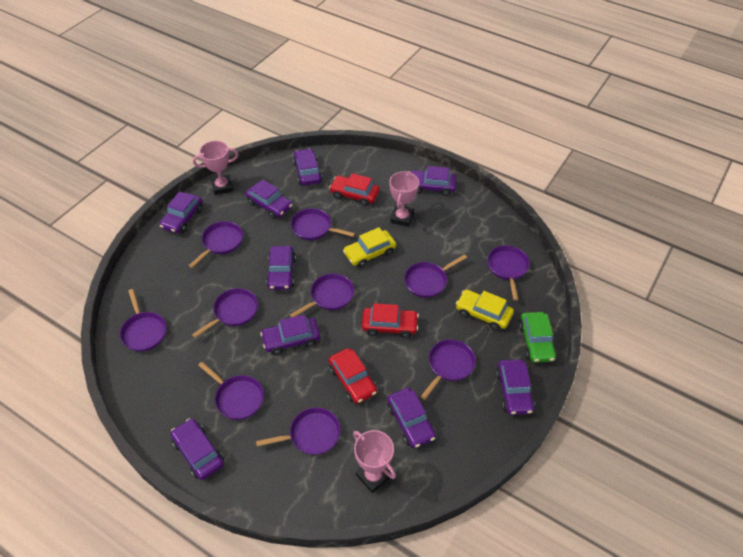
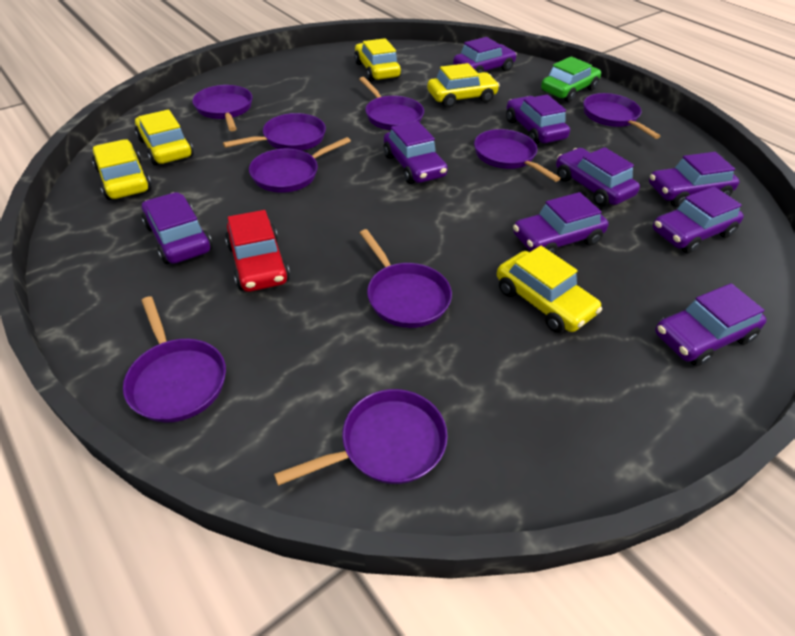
pink trophy: [193,141,239,195] [353,430,396,493] [389,171,419,227] = 3 -> none = 0
purple pan: [120,289,166,352] [189,221,243,268] [192,288,258,338] [198,362,264,420] [256,408,341,455] [290,274,354,317] [291,208,355,240] [404,254,467,298] [420,339,476,400] [487,245,530,301] = 10 -> [123,296,226,423] [192,85,253,131] [223,113,326,151] [249,137,351,193] [274,389,448,486] [359,77,424,130] [360,229,452,328] [474,129,561,182] [583,93,660,139] = 9
red car: [329,173,380,206] [329,348,377,404] [362,303,419,338] = 3 -> [225,210,290,292] = 1
yellow car: [343,227,396,268] [456,289,514,331] = 2 -> [92,139,152,200] [135,109,194,166] [354,38,401,82] [427,63,500,108] [497,246,602,333] = 5

